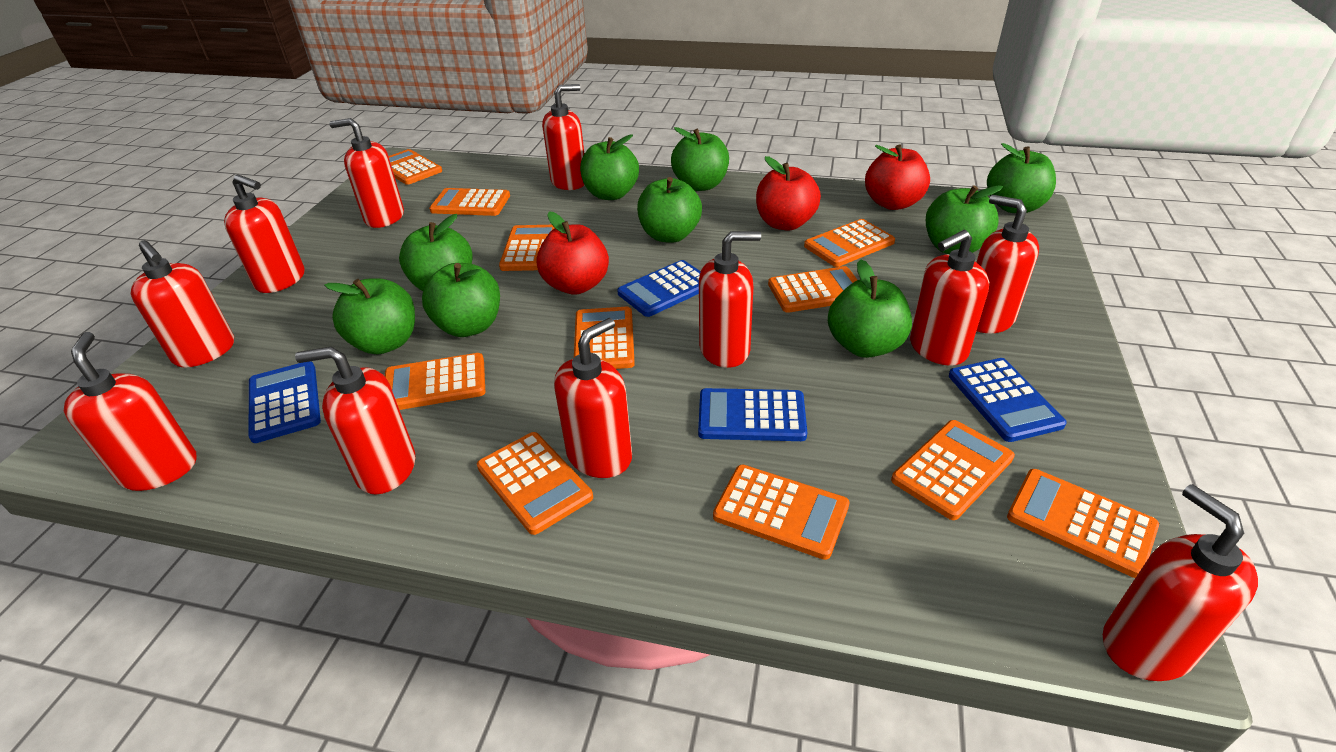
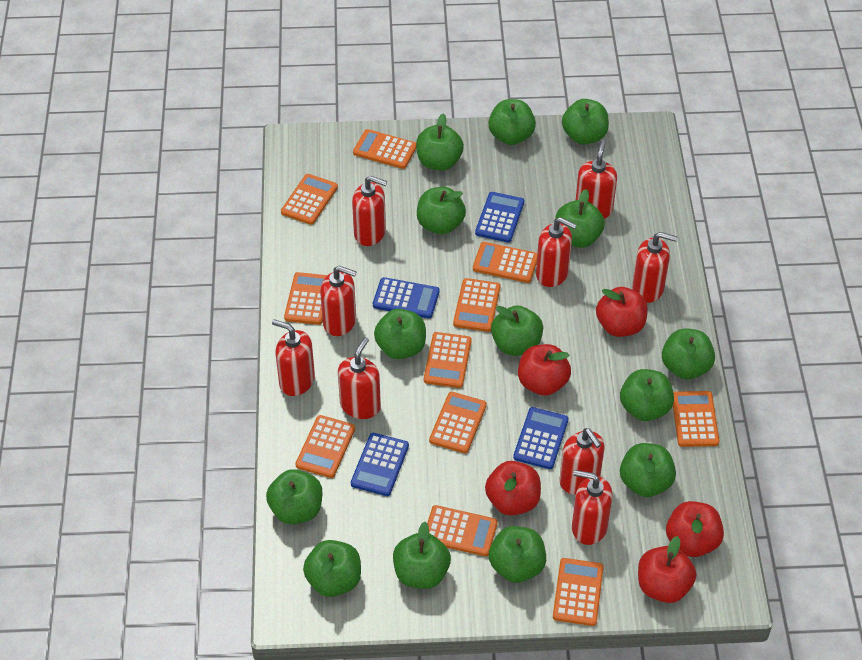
green apple: [324,278,415,354] [399,214,473,291] [422,263,500,337] [580,134,639,200] [637,177,702,243] [671,127,729,191] [828,259,912,358] [926,185,1003,254] [987,143,1056,213] = 9 -> [266,469,322,524] [303,540,361,597] [374,309,426,359] [393,522,451,589] [416,113,464,171] [417,187,466,234] [488,99,536,145] [489,526,546,583] [491,305,543,356] [555,189,605,248] [562,99,609,145] [620,369,674,421] [620,443,676,497] [662,329,715,380] = 14
red apple: [537,211,609,295] [756,156,821,231] [865,144,930,210] = 3 -> [485,461,541,516] [518,344,571,396] [596,287,648,337] [638,536,696,603] [666,501,724,557] = 5
red soap dispenser: [64,332,196,491] [130,240,234,367] [224,174,305,293] [295,346,415,494] [329,118,404,228] [542,84,584,190] [554,318,632,478] [699,231,761,368] [910,230,989,366] [976,195,1039,334] [1103,484,1258,681] = 11 -> [272,319,315,396] [320,266,357,336] [338,337,381,419] [352,176,387,246] [536,217,577,287] [559,428,605,495] [572,470,613,545] [575,140,617,219] [632,232,678,303] = 9

